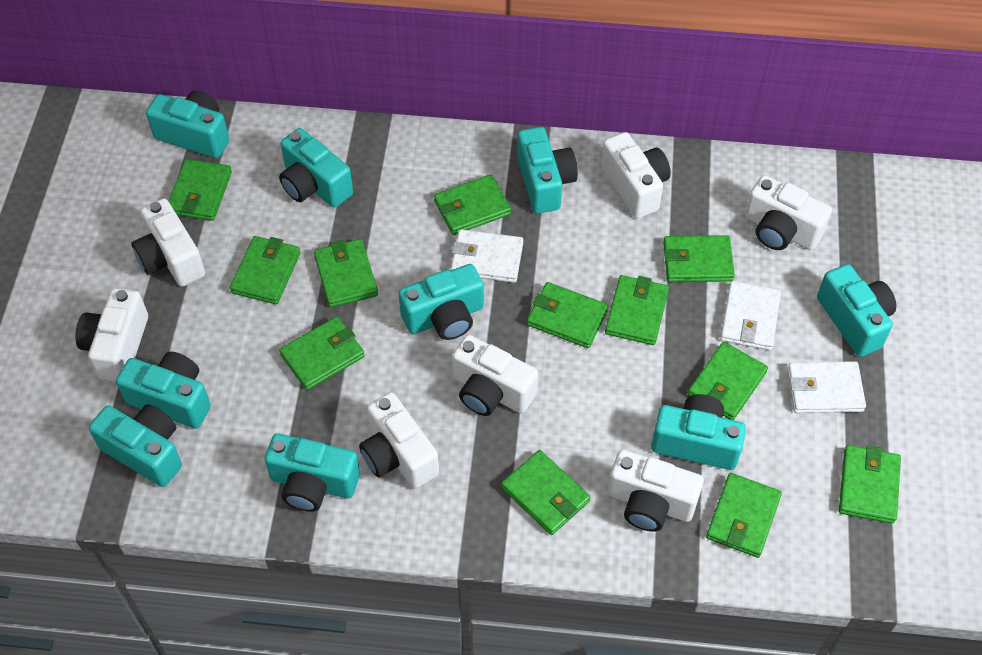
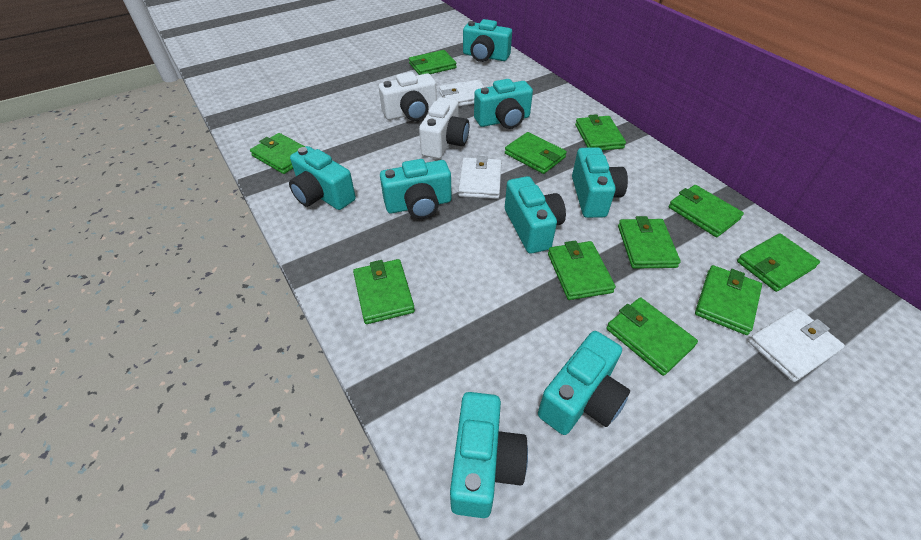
green wallet: [169,159,232,221] [230,236,300,304] [279,317,365,390] [314,239,378,308] [434,174,511,235] [501,450,590,535] [527,282,608,348] [605,275,669,345] [663,235,735,282] [688,342,768,420] [706,473,782,558] [839,445,901,524] = 12 -> [250,133,305,174] [353,259,415,324] [409,50,457,75] [505,132,567,174] [548,240,616,300] [575,114,626,150] [606,297,698,376] [618,216,681,269] [669,185,744,237] [695,265,762,335] [737,233,820,292] = 11
turquoise camera: [89,404,182,487] [116,352,211,429] [146,91,229,158] [265,434,360,512] [279,128,353,208] [398,264,484,340] [517,127,578,214] [651,394,746,470] [817,264,896,357] = 9 -> [289,146,356,210] [380,159,451,219] [450,392,528,518] [463,19,512,62] [474,79,533,129] [505,176,566,254] [538,331,630,435] [572,147,628,218] = 8
white camera: [75,288,148,382] [131,198,205,286] [359,392,439,489] [452,335,538,416] [601,132,671,218] [608,450,704,532] [745,175,832,250] = 7 -> [379,72,437,121] [419,97,469,159] = 2

